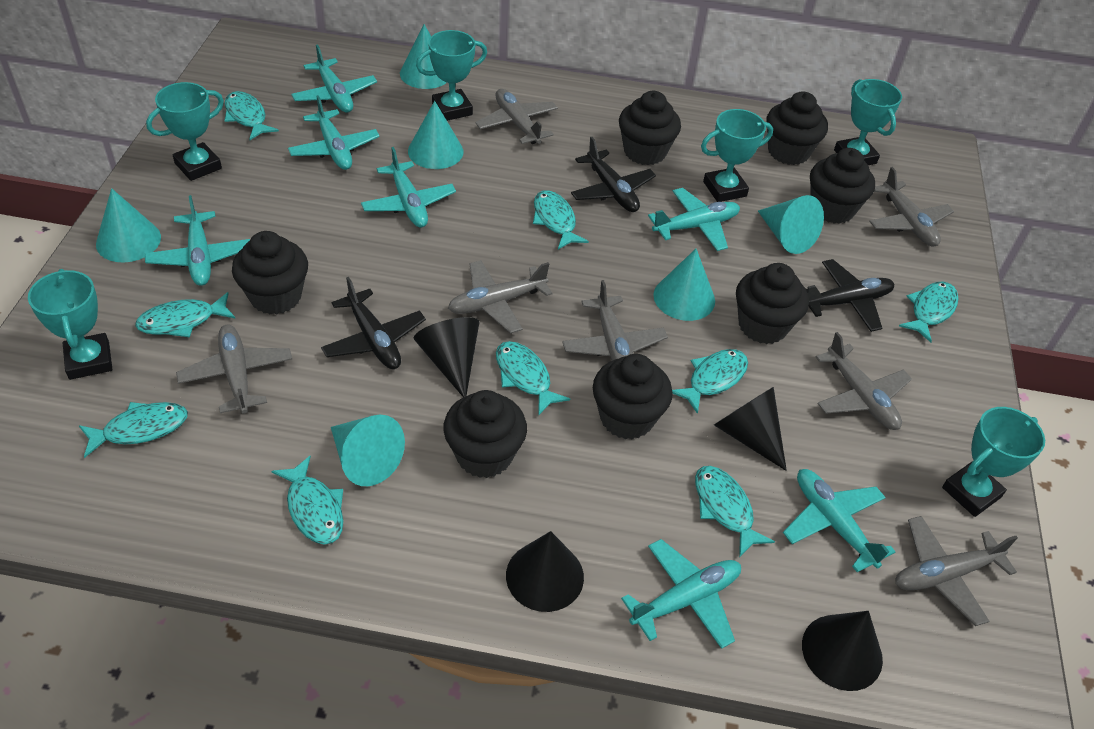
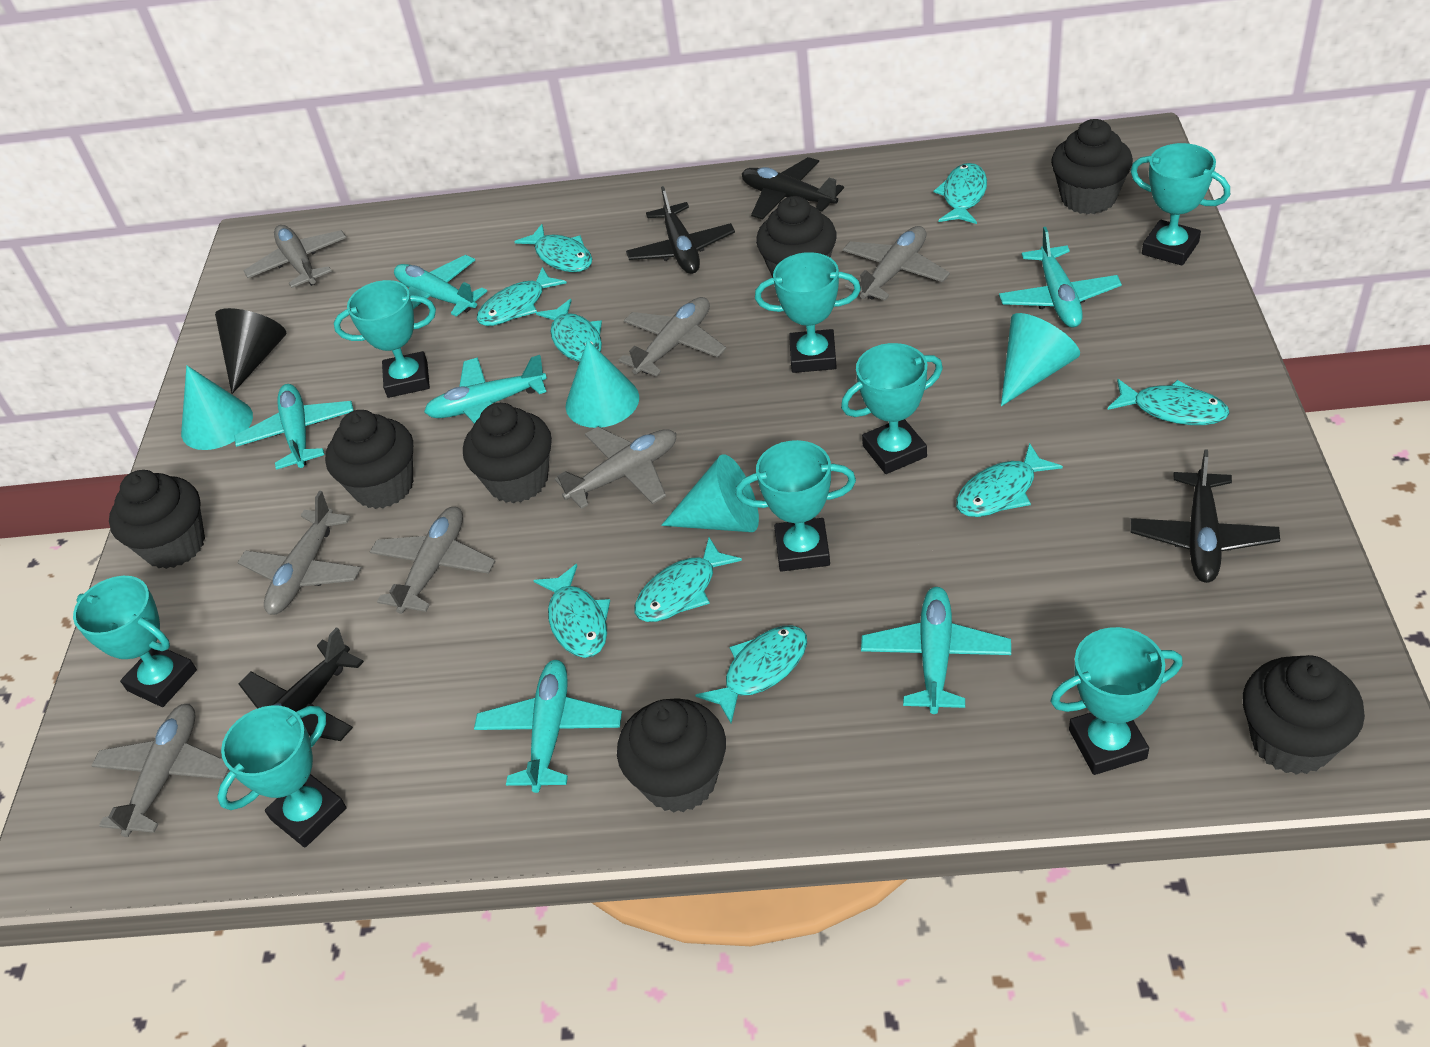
black cone: [413,317,480,397] [506,531,584,612] [714,387,787,471] [802,611,883,691] = 4 -> [215,308,286,394] = 1
black plane: [321,277,426,369] [571,137,656,212] [805,259,894,332] = 3 -> [239,627,364,741] [626,186,735,274] [742,157,844,220] [1130,449,1280,583] = 4
turquoise cone: [96,188,161,262] [331,415,405,486] [400,24,447,89] [408,101,463,169] [653,249,715,321] [758,195,824,254] = 6 -> [181,365,253,450] [566,340,639,428] [661,454,759,532] [1001,313,1080,406] = 4
turquoise plane: [145,195,250,286] [288,95,380,170] [291,44,377,113] [361,147,456,228] [621,539,741,649] [648,188,740,251] [783,469,895,572] = 7 -> [234,384,354,470] [394,255,487,317] [424,355,547,423] [474,660,622,793] [861,587,1011,714] [999,227,1122,327] = 6
turquoise trophy: [28,269,112,380] [146,82,224,181] [416,30,487,121] [701,109,773,202] [834,79,902,165] [942,407,1045,517] = 6 -> [73,576,197,707] [217,705,346,847] [334,280,436,398] [736,440,856,572] [755,252,861,373] [841,343,943,474] [1051,627,1183,775] [1131,143,1230,266] = 8

